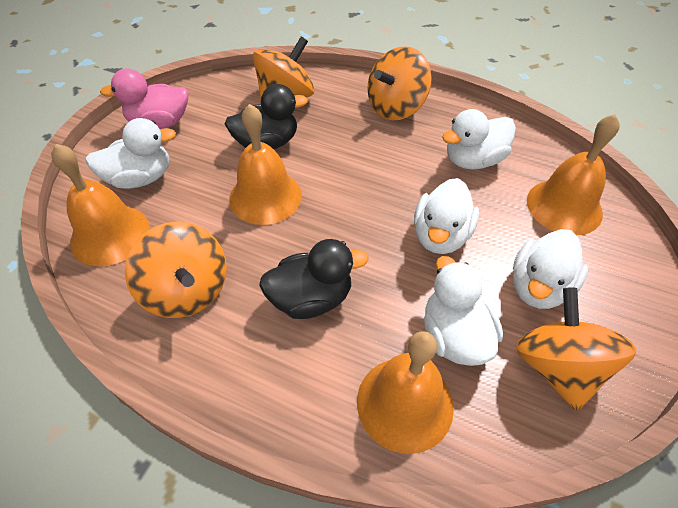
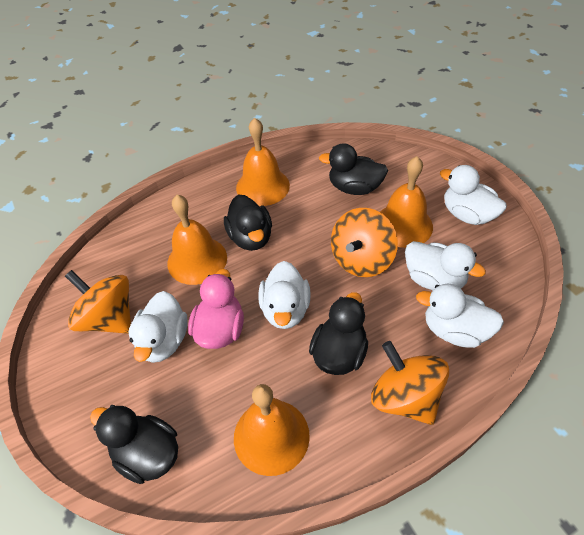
black duck: [225,84,308,149] [259,239,368,319] = 2 -> [90,405,178,484] [224,194,272,251] [309,292,368,375] [319,143,388,195] = 4
orange spinning top: [125,222,227,318] [253,37,314,99] [367,46,432,120] [516,287,636,411] = 4 -> [65,270,131,334] [331,208,398,277] [371,341,449,425] = 3

